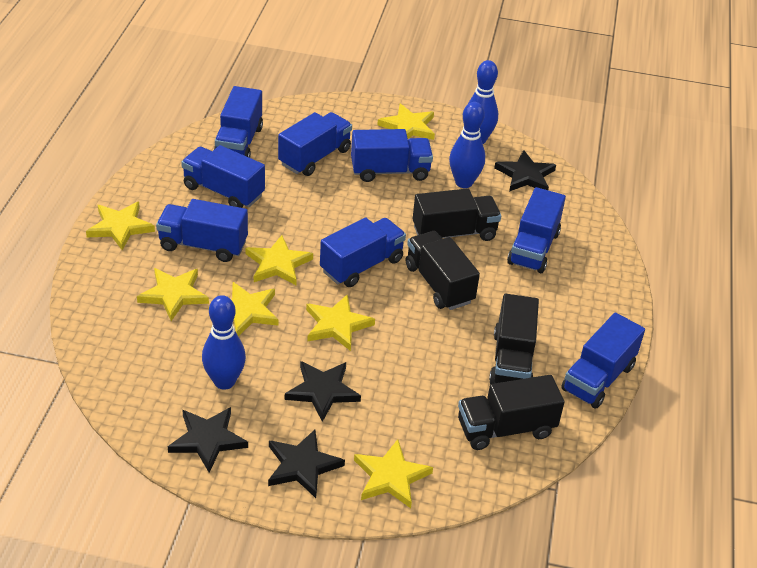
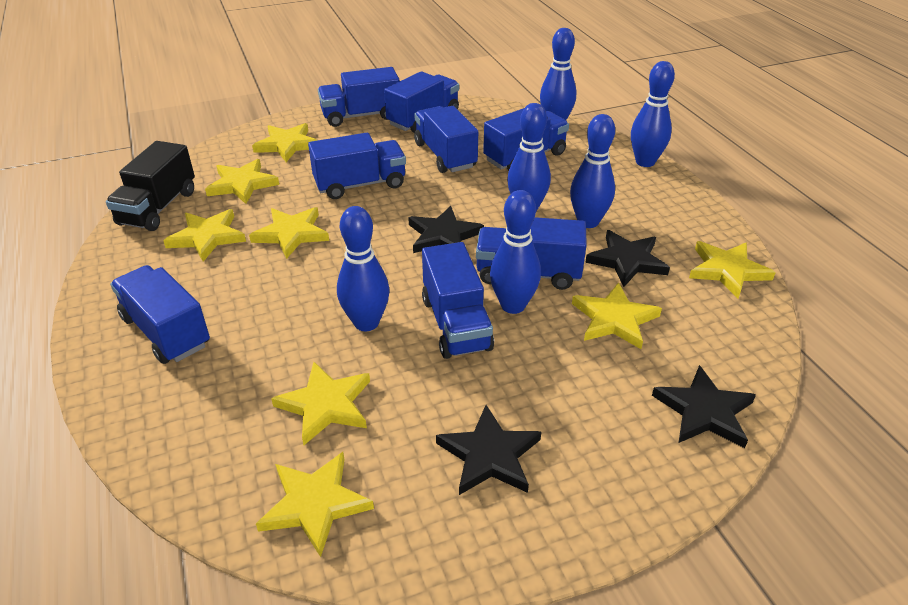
black truck: [406,231,480,310] [413,188,501,241] [458,375,565,450] [489,294,539,384] = 4 -> [106,141,195,231] = 1
blue bowling pin: [202,295,246,390] [449,102,485,188] [467,60,498,144] = 3 -> [337,206,389,331] [490,190,541,314] [507,103,551,212] [540,28,576,120] [570,114,615,228] [631,61,675,167] = 6
yellow star: [86,201,155,251] [137,268,209,321] [208,282,279,336] [246,235,313,285] [306,294,375,351] [354,439,433,508] [377,103,435,140] = 7 -> [163,209,246,262] [205,159,279,204] [249,207,329,259] [252,123,318,162] [256,452,374,557] [271,362,370,445] [572,282,662,349] [689,241,776,298] = 8

